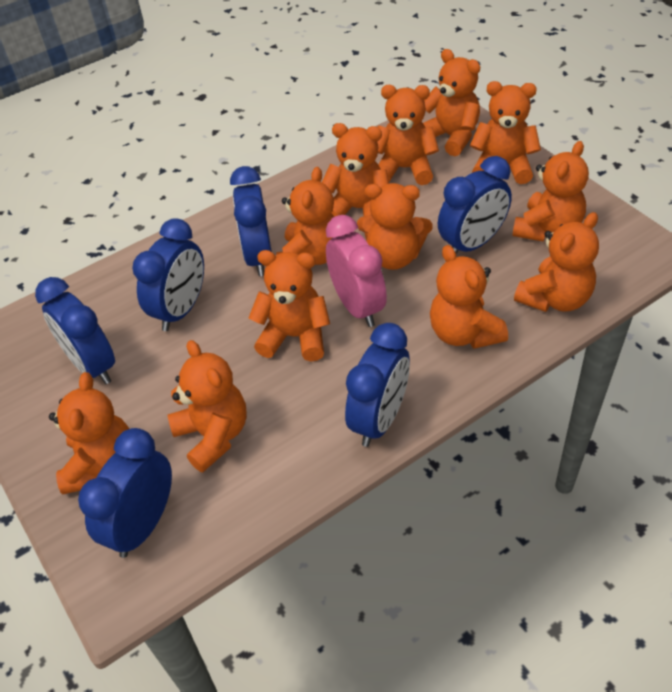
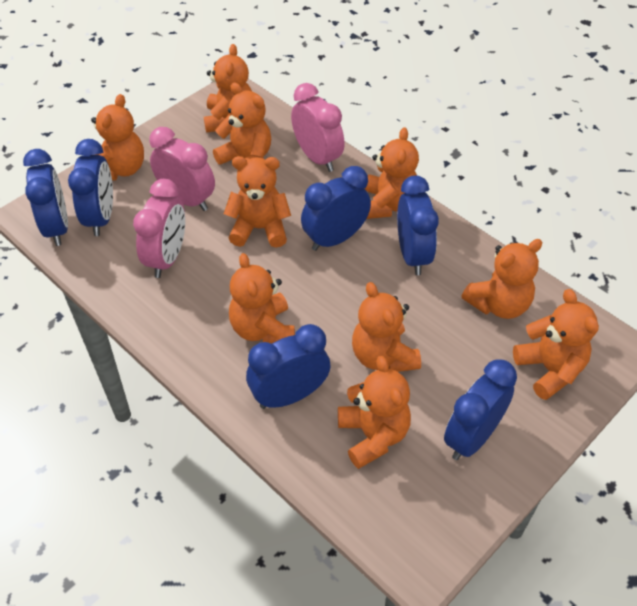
orange teddy bear: [49,372,129,494] [168,340,247,472] [249,250,330,362] [276,167,334,265] [322,123,389,217] [357,183,433,270] [377,85,439,185] [423,49,480,156] [430,245,508,349] [470,81,541,184] [513,141,589,242] [514,212,599,312] = 12 -> [91,94,144,180] [204,44,252,133] [213,82,271,172] [224,156,291,248] [229,253,295,344] [338,356,411,469] [352,282,421,372] [364,127,419,219] [462,239,542,319] [513,289,599,400] = 10
pink clock: [326,215,387,327] = 1 -> [133,179,185,278] [149,127,215,211] [291,83,345,172] = 3

